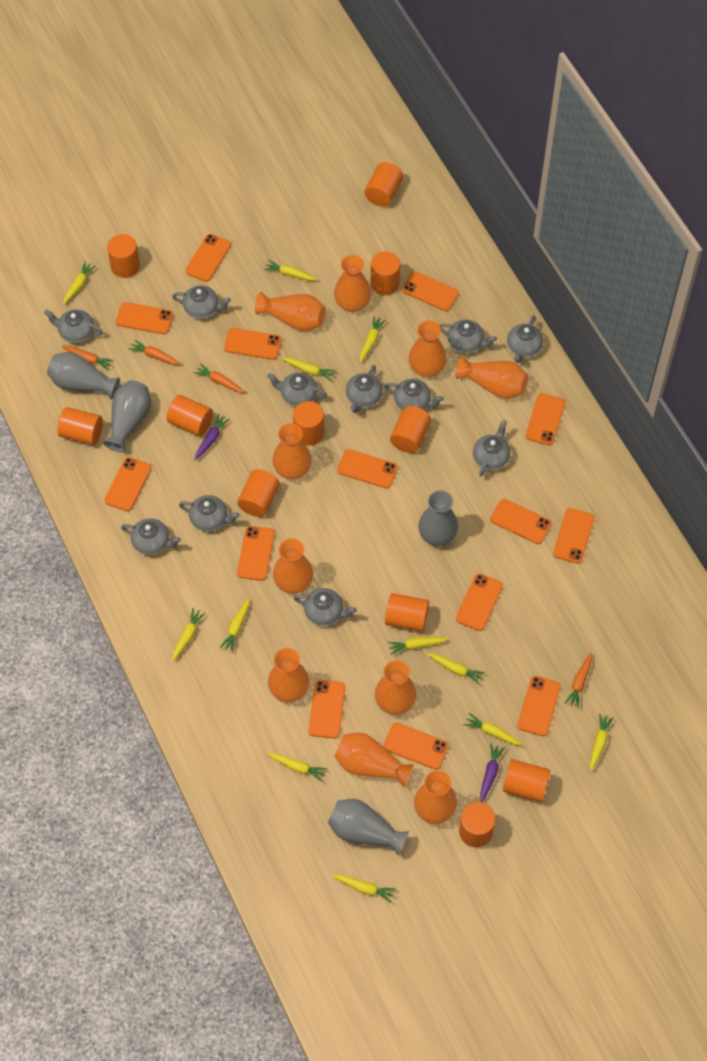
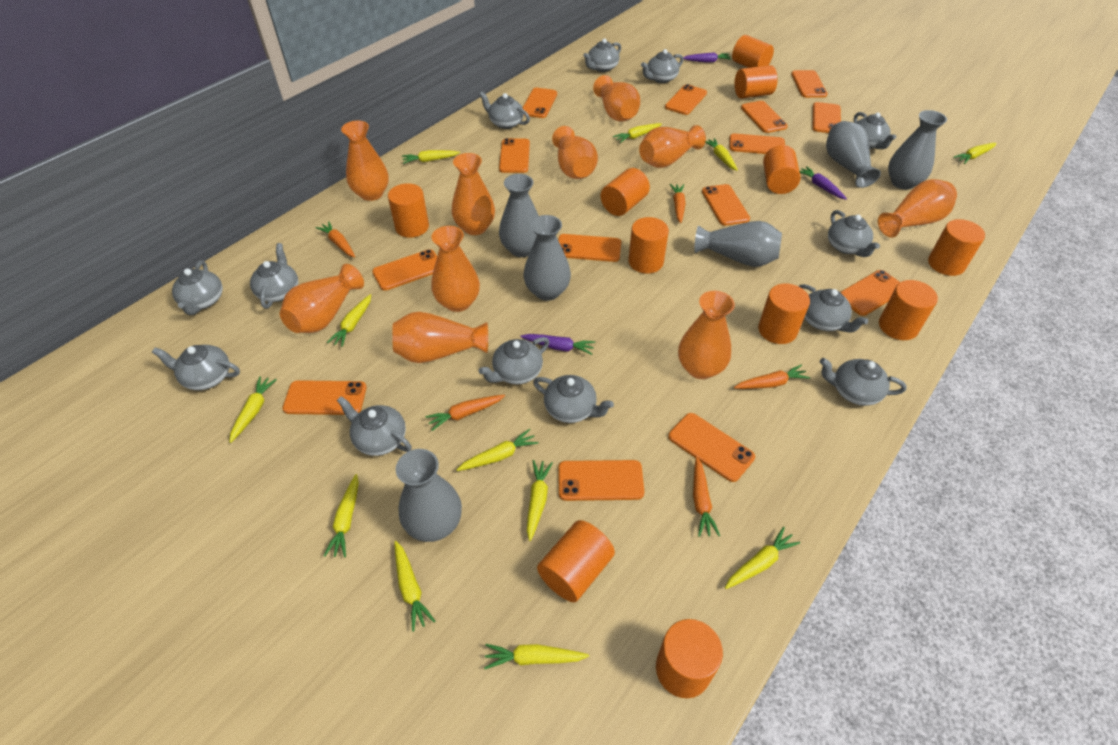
grey teapot: [44,309,103,343] [121,518,181,555] [172,285,231,319] [179,495,240,532] [267,372,327,407] [294,588,357,626] [346,365,383,413] [385,379,444,410] [440,320,497,353] [473,420,510,476] [507,315,544,363] = 11 -> [152,345,240,390] [172,261,223,315] [250,243,298,309] [337,396,412,456] [479,92,530,129] [479,337,549,384] [533,375,614,423] [583,39,621,72] [641,49,683,83] [799,284,868,333] [820,358,907,406] [828,210,880,257] [854,112,896,149] = 13
grey vase: [47,352,120,400] [103,380,151,452] [328,799,409,856] [418,490,458,546] = 4 -> [396,449,462,542] [499,174,539,257] [523,215,571,301] [695,221,782,267] [826,121,881,188] [888,110,947,190] = 6
orange carrot: [61,345,114,370] [128,339,181,365] [194,363,245,393] [564,653,592,708] = 4 -> [316,221,355,258] [425,395,505,431] [670,184,686,223] [693,457,720,537] [734,364,810,389] = 5
purple carrot: [195,413,230,461] [480,743,505,803] = 2 -> [520,334,595,355] [683,52,731,63] [800,166,847,200] = 3

